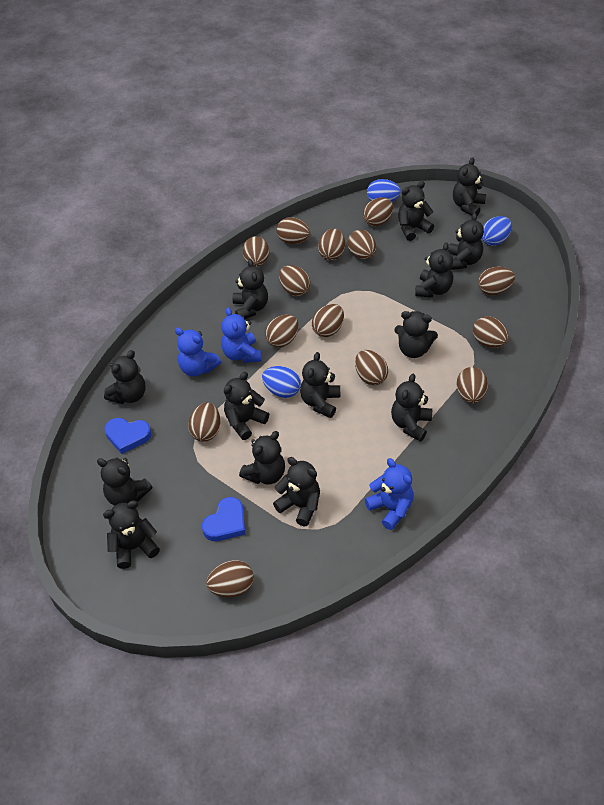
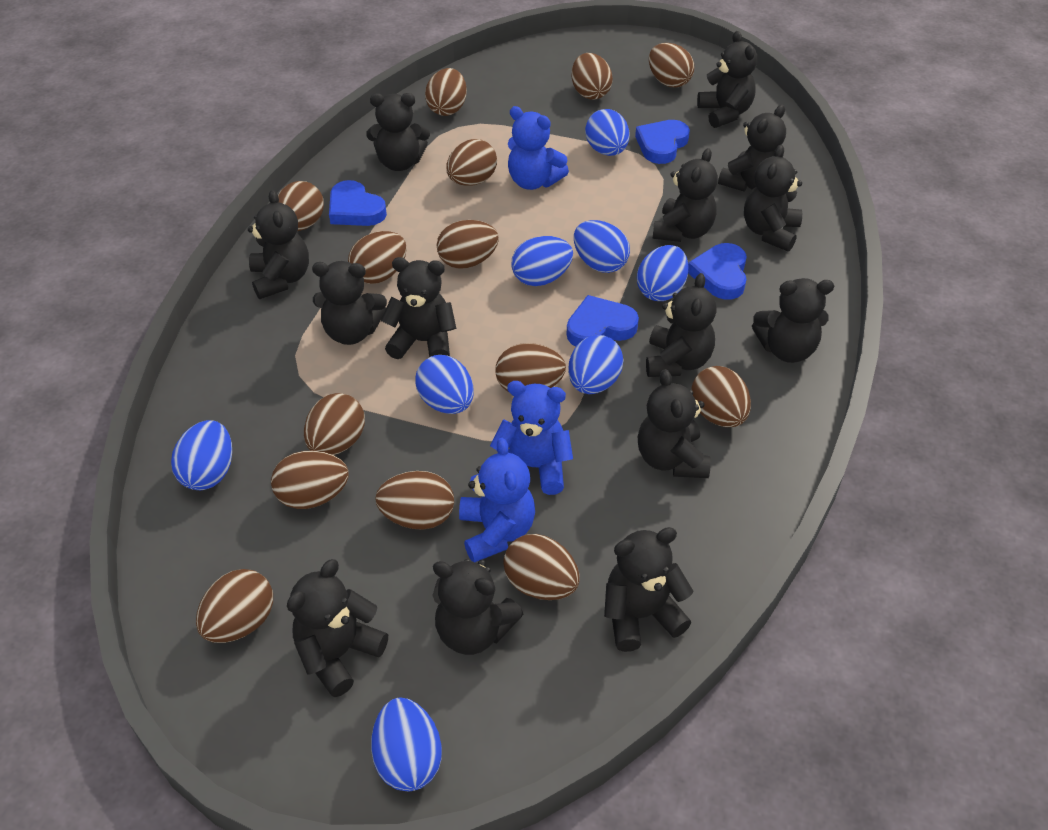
blue egg: [262,366,301,398] [367,179,401,202] [482,216,512,246] = 3 -> [171,420,232,490] [371,698,442,791] [415,355,474,414] [511,236,573,286] [568,335,623,394] [574,220,630,273] [585,109,629,156] [637,245,689,301] = 8
blue heart: [104,418,151,454] [202,497,245,541] = 2 -> [329,180,387,226] [566,295,639,346] [635,120,690,164] [688,243,747,300] = 4

